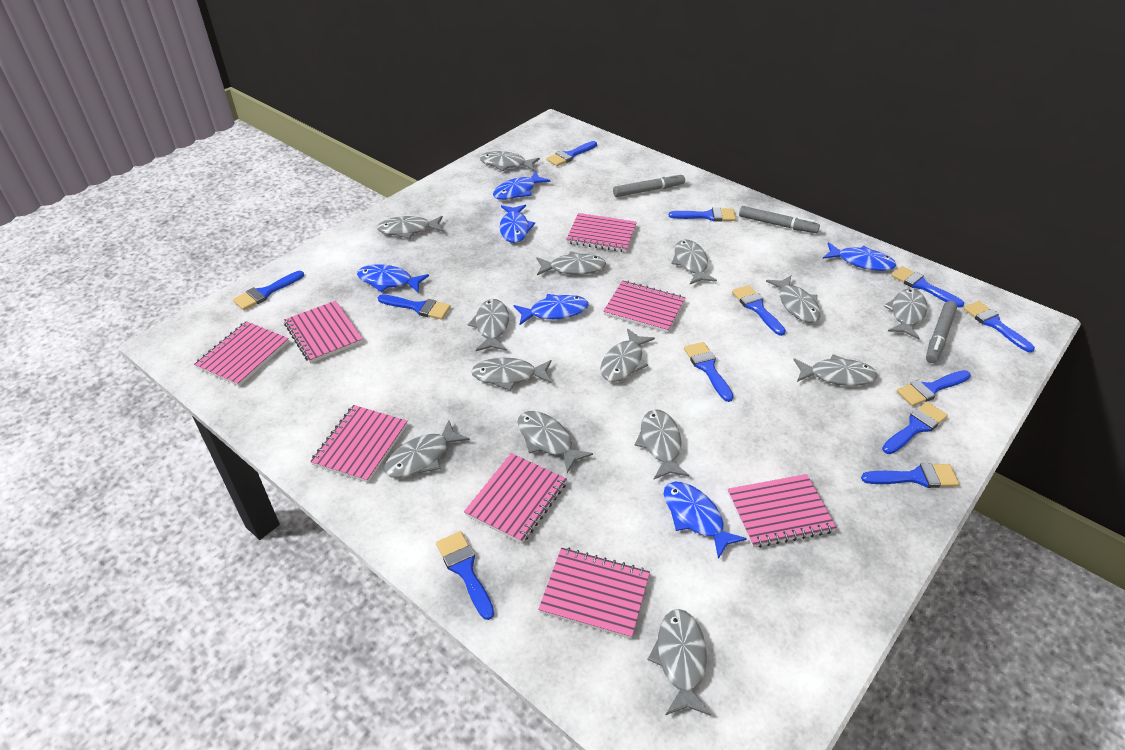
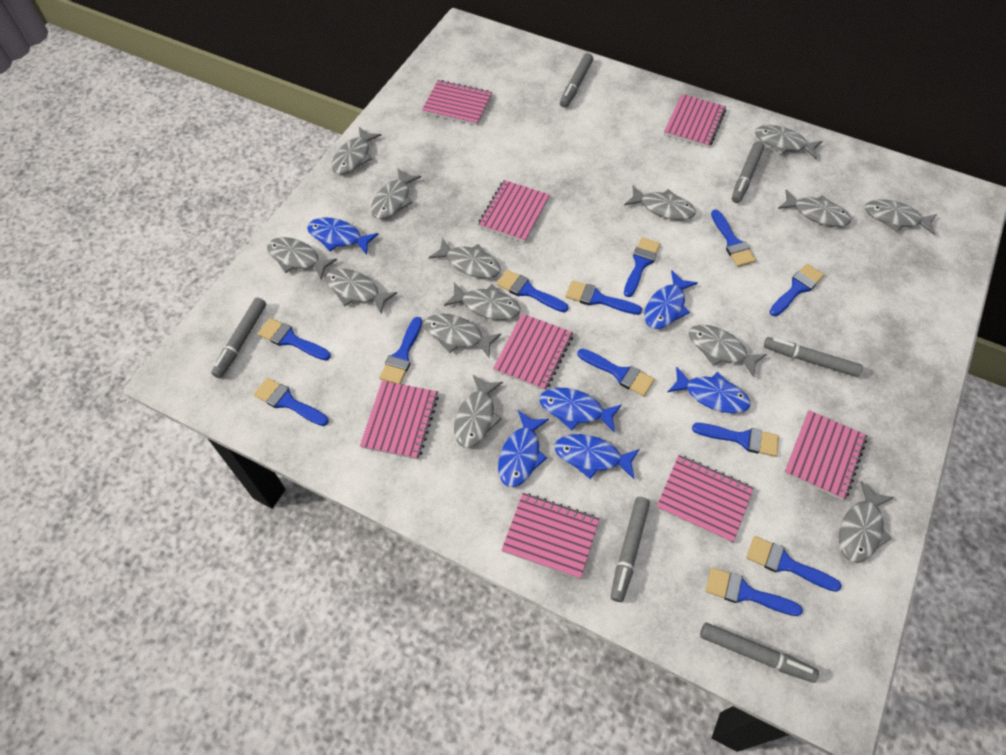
grey marker: [613,173,685,197] [739,206,820,233] [926,301,957,363] = 3 -> [211,297,266,378] [560,53,593,108] [611,497,650,602] [700,623,819,683] [732,141,764,203] [764,337,863,377] = 6

